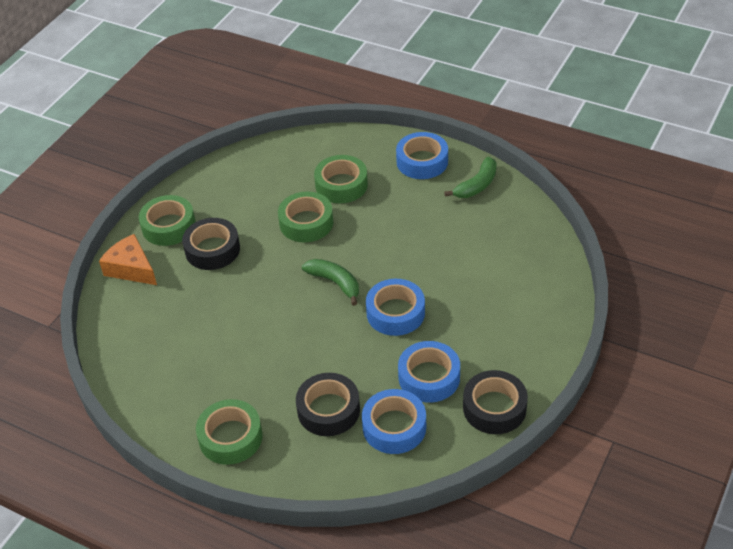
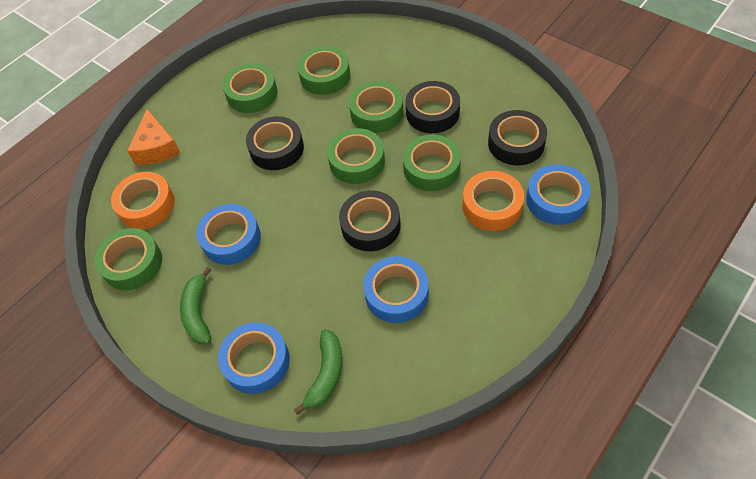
black tape: [182,218,240,270] [296,373,360,436] [463,370,528,434] = 3 -> [246,116,304,170] [339,190,401,251] [405,81,460,133] [488,110,547,166] = 4
green tape: [139,195,196,246] [196,399,263,465] [278,192,334,242] [314,155,368,203] = 4 -> [94,228,162,290] [222,63,277,113] [297,46,350,95] [327,128,385,184] [349,81,403,133] [403,134,461,191] = 6
orange tape: none = 0 -> [111,172,175,229] [462,171,524,231] = 2

